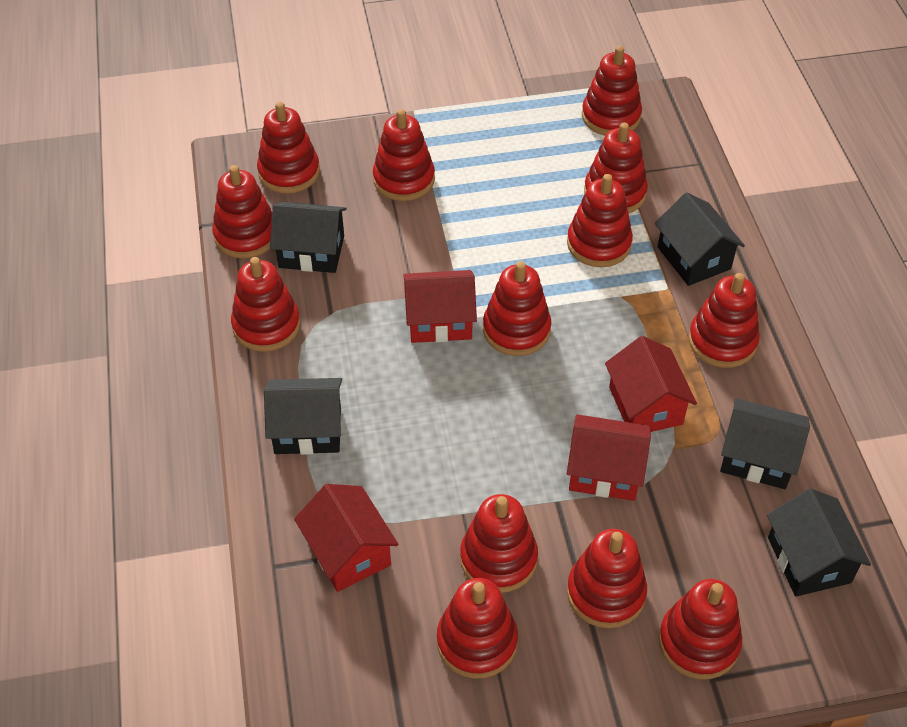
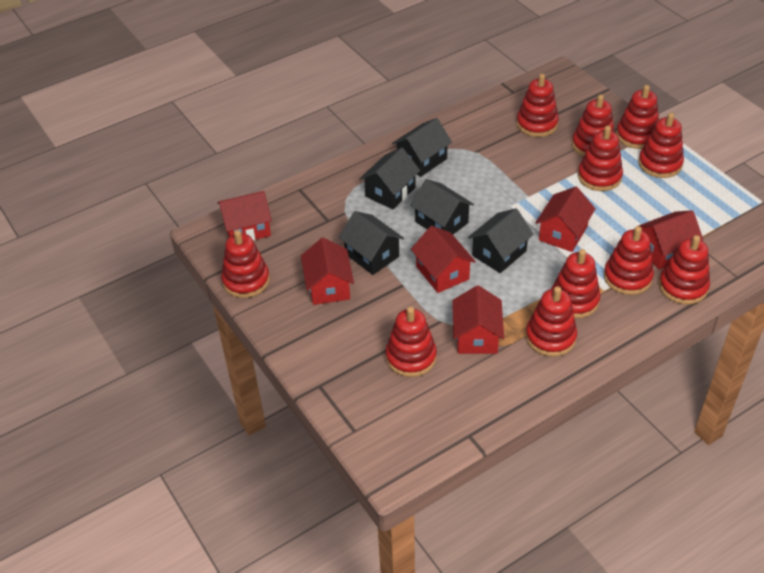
red house: [294,484,398,592] [403,270,477,343] [567,414,651,501] [605,336,697,432] = 4 -> [218,191,272,241] [301,238,354,305] [411,226,476,293] [452,285,504,354] [535,187,596,252] [639,210,704,270] = 6
red stacking toy: [212,165,272,259] [231,257,300,352] [257,102,320,194] [373,109,435,201] [437,578,518,679] [460,494,538,593] [483,261,551,356] [567,174,633,267] [567,529,647,628] [582,46,642,135] [584,123,648,213] [659,579,742,680] [688,273,760,368] = 13 -> [221,230,270,298] [386,307,437,377] [517,74,559,137] [526,286,577,357] [551,249,600,318] [572,94,615,157] [578,126,623,191] [604,226,654,295] [616,85,659,149] [639,113,684,178] [659,235,710,304] = 11

